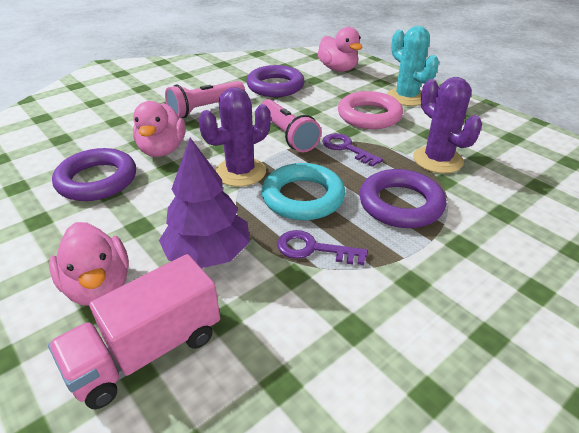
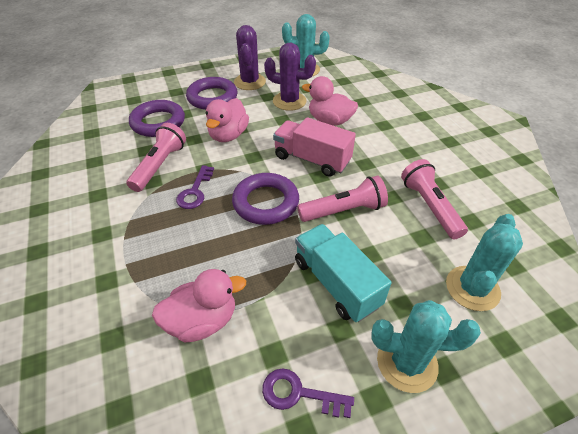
pink flashlight: [165,81,245,118] [261,99,322,152] = 2 -> [127,123,186,192] [297,176,388,222] [401,159,468,239] = 3
pink ring: [338,91,403,129] = 1 -> none = 0
purple tree: [159,138,250,268] = 1 -> none = 0
turquoise cactus: [387,26,439,106] = 1 -> [282,14,330,76] [371,300,481,393] [446,214,523,311] = 3
turquoise ring: [262,163,345,220] = 1 -> none = 0
turquoise truck: none = 0 -> [295,224,391,322] = 1

